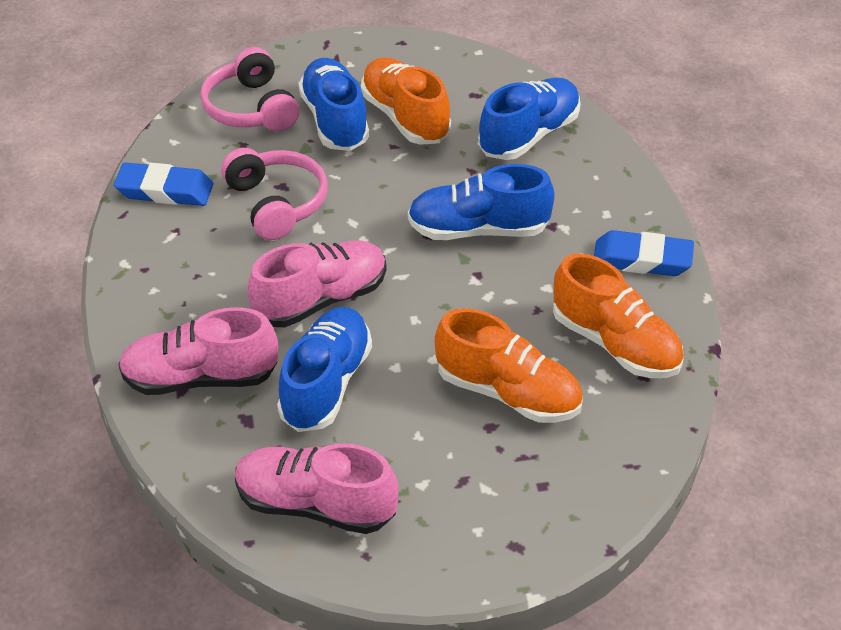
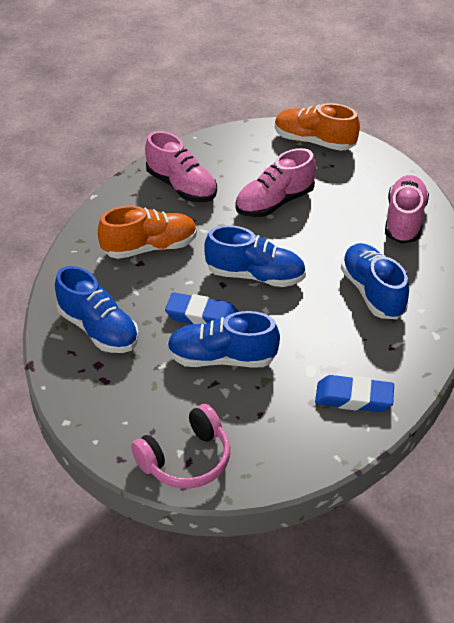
orange shoe: [361,57,451,145] [435,308,583,423] [553,253,684,378] = 3 -> [98,206,197,259] [275,103,360,151] = 2
pink headphones: [200,47,299,131] [221,148,328,240] = 2 -> [131,404,230,488] = 1

